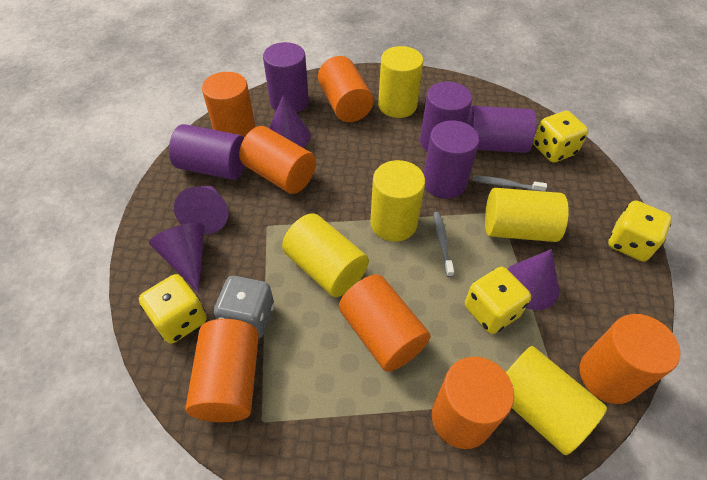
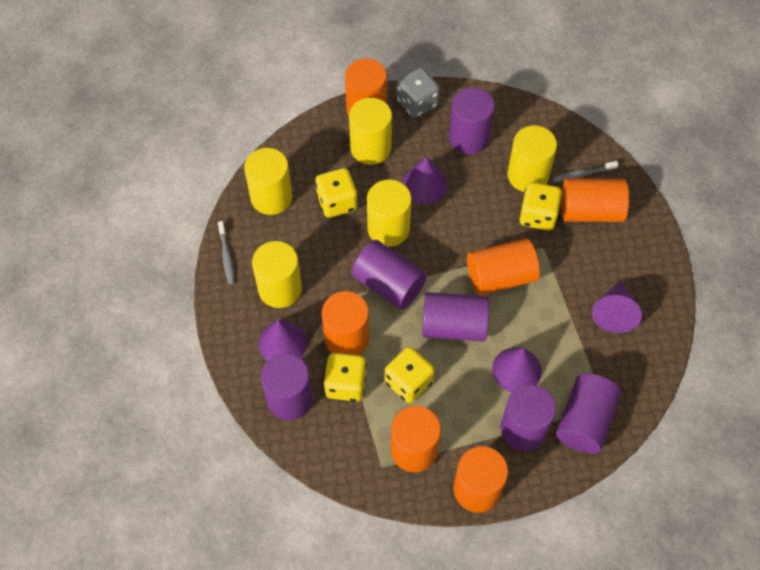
orange cylinder: [186,319,259,422] [202,72,256,138] [239,126,316,194] [318,56,373,122] [339,274,431,372] [432,357,514,449] [580,314,681,404] = 7 -> [322,291,369,355] [345,58,387,116] [391,406,441,472] [454,446,508,513] [467,239,540,295] [561,178,629,222] = 6
purple cylinder: [169,124,245,180] [263,42,309,113] [420,81,472,151] [424,120,479,199] [467,106,536,153] = 5 -> [261,354,313,420] [352,240,427,310] [422,292,489,342] [449,87,495,154] [501,385,556,451] [556,373,621,454] = 6

